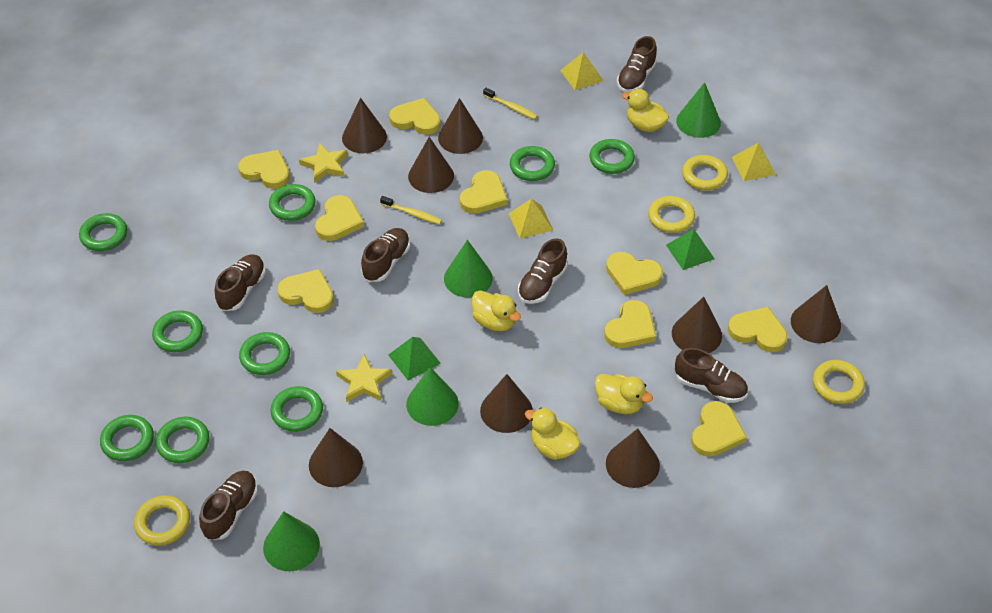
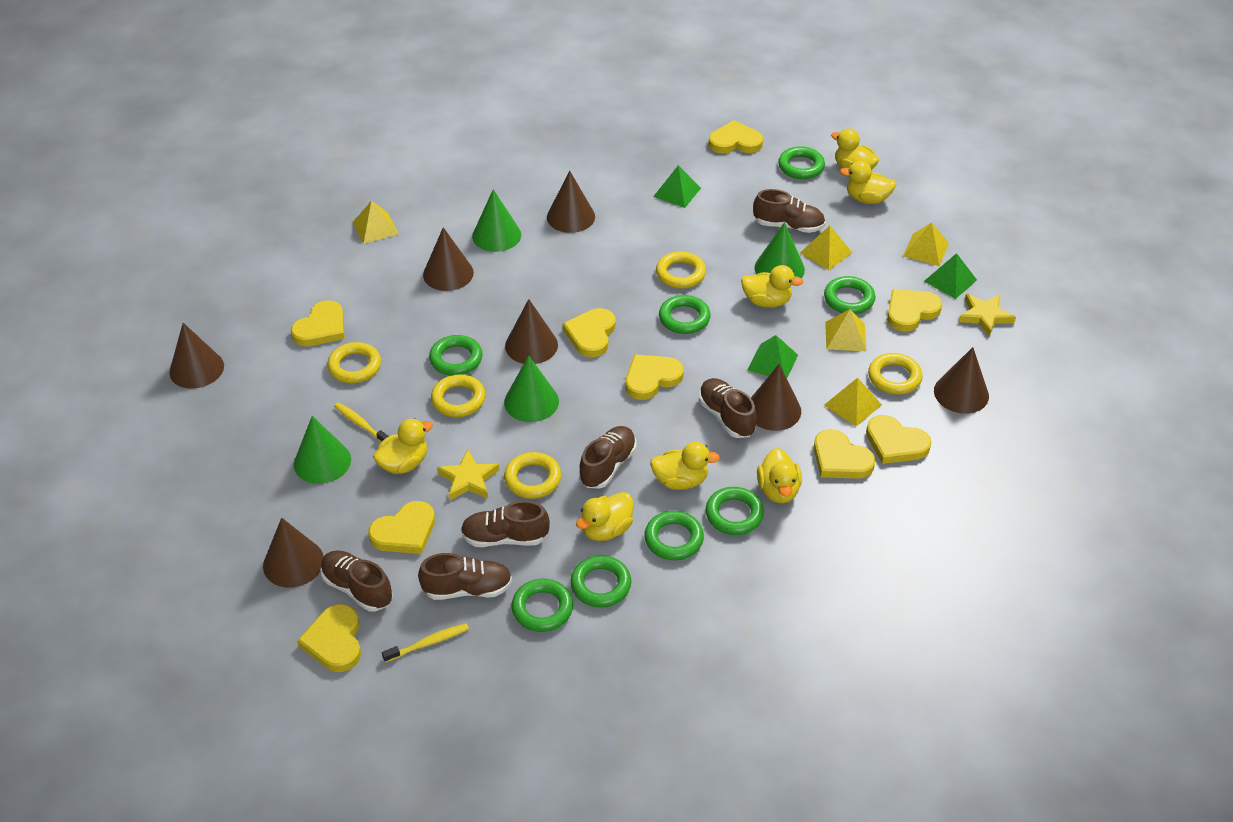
brown cone: [309,428,363,487] [342,98,387,153] [408,137,454,193] [438,98,483,154] [480,374,533,433] [606,428,660,488] [672,297,722,353] [791,285,841,343] = 8 -> [169,323,224,389] [263,518,324,588] [423,227,474,291] [505,299,558,364] [547,171,595,233] [751,364,801,431] [934,347,989,414] = 7
green pyramid: [388,337,441,381] [666,229,715,270] = 2 -> [653,165,701,208] [747,335,798,378] [924,253,977,299] = 3
green ring: [79,213,127,251] [100,415,154,461] [152,310,203,352] [156,417,209,463] [239,332,290,375] [269,184,316,221] [271,386,323,432] [510,146,555,181] [589,139,635,174] = 9 -> [429,335,482,376] [511,579,573,632] [570,555,631,608] [644,511,704,560] [659,295,711,334] [705,487,764,535] [778,146,825,179] [824,276,875,314] = 8
yellow duck: [472,290,521,331] [525,408,581,460] [595,374,653,414] [622,89,669,132] = 4 -> [373,418,433,474] [576,492,634,541] [650,442,720,490] [741,265,803,308] [757,448,802,503] [831,128,879,170] [840,160,896,204] = 7
yellow pyramid: [508,199,553,238] [560,52,604,90] [732,142,776,181] = 3 -> [353,201,398,244] [800,226,852,270] [824,378,882,427] [825,309,866,351] [903,222,949,266] = 5
yellow ring: [134,495,190,546] [648,196,695,233] [682,155,728,190] [813,360,865,404] = 4 -> [327,342,381,383] [431,374,486,417] [504,452,561,499] [656,251,706,289] [868,353,923,395] = 5

